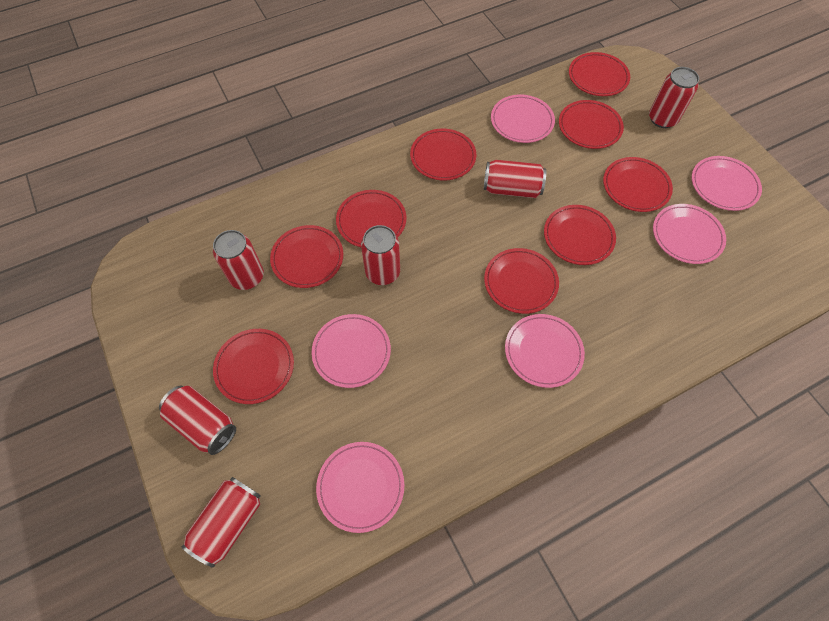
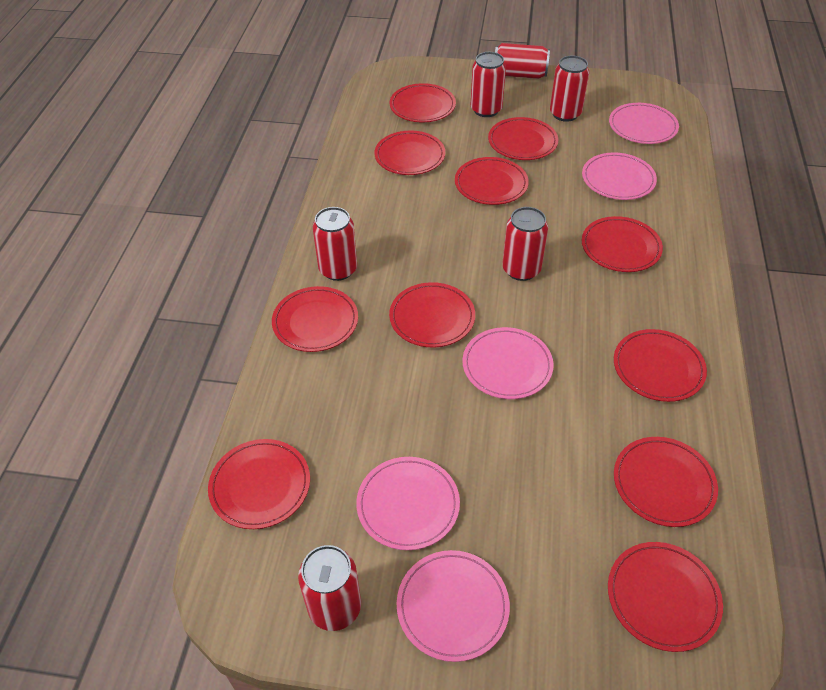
pink plate: [312,314,391,388] [316,442,404,533] [491,95,555,143] [505,314,585,388] [653,204,726,264] [692,156,762,211] = 6 -> [356,457,460,550] [397,550,510,662] [462,327,554,399] [582,153,657,200] [609,103,679,144] = 5
red plate: [213,329,294,404] [270,225,344,288] [336,190,406,247] [410,129,476,180] [484,248,559,314] [544,205,616,265] [559,100,624,149] [569,52,630,96] [603,157,673,212] = 9 -> [208,439,310,529] [272,286,358,352] [375,131,445,175] [389,282,475,348] [390,83,456,122] [455,157,529,205] [488,117,558,160] [582,216,663,272] [608,542,723,652] [614,329,707,402] [614,437,718,527] = 11

